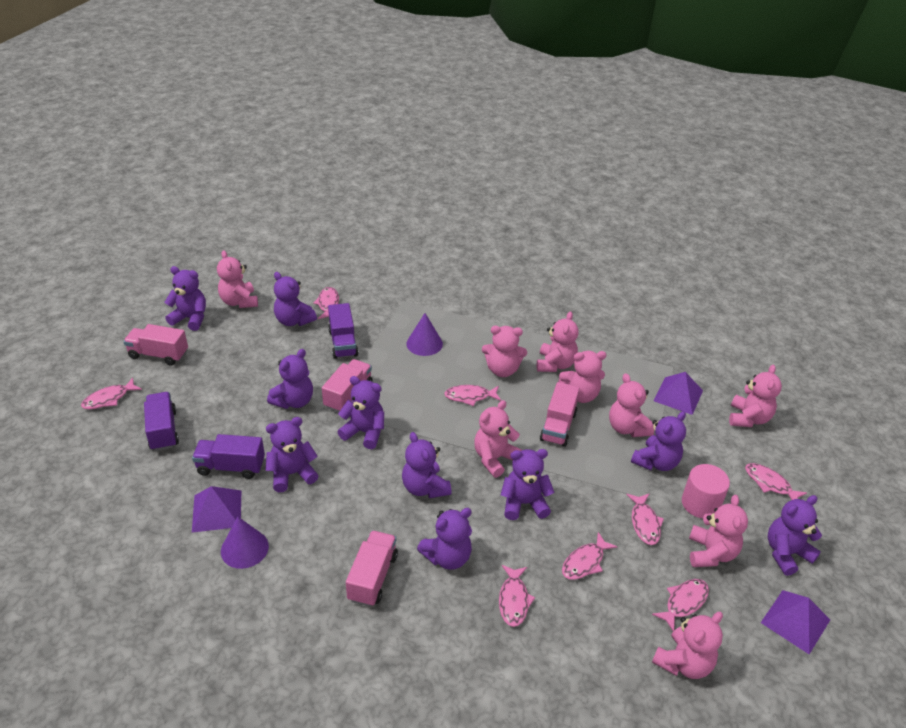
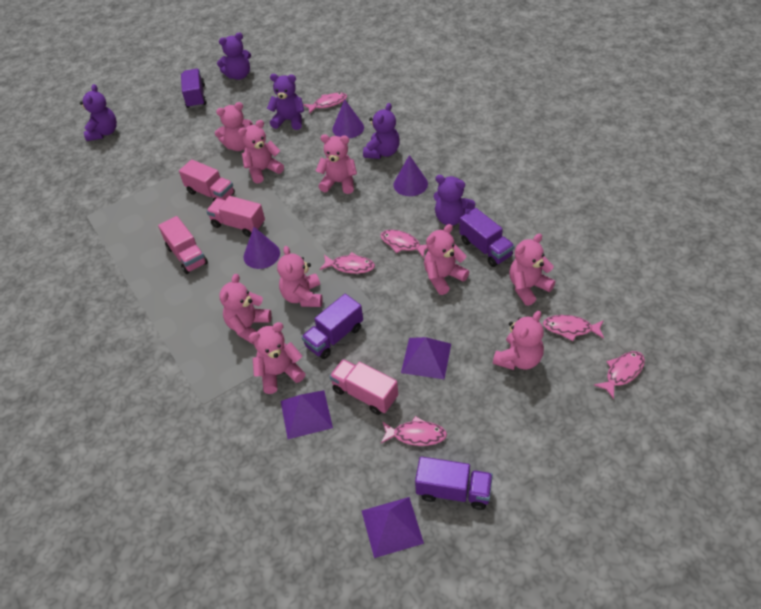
pink cylinder: [682,464,730,518] = 1 -> none = 0
pink fish: [81,378,142,409] [313,287,339,319] [444,385,501,406] [499,565,535,627] [562,532,617,580] [626,493,664,545] [652,579,709,631] [745,463,807,500] = 8 -> [303,92,347,114] [320,252,375,274] [380,230,428,258] [381,416,447,446] [543,315,604,341] [594,351,645,399] = 6
purple cone: [221,517,269,569] [406,313,443,356] = 2 -> [244,227,280,269] [332,99,364,138] [393,155,428,196] = 3
purple teddy bear: [164,266,206,331] [265,417,319,492] [267,349,313,409] [274,272,317,326] [338,376,384,449] [402,432,452,498] [417,508,472,570] [501,449,555,520] [631,411,686,471] [768,495,822,576] = 10 -> [80,84,117,141] [217,32,251,80] [267,74,304,130] [363,103,400,159] [433,175,475,226] = 5
purple truck: [144,392,179,451] [192,434,265,479] [328,303,359,359] = 3 -> [181,69,207,108] [302,294,363,359] [415,456,493,510] [459,208,515,267] = 4

